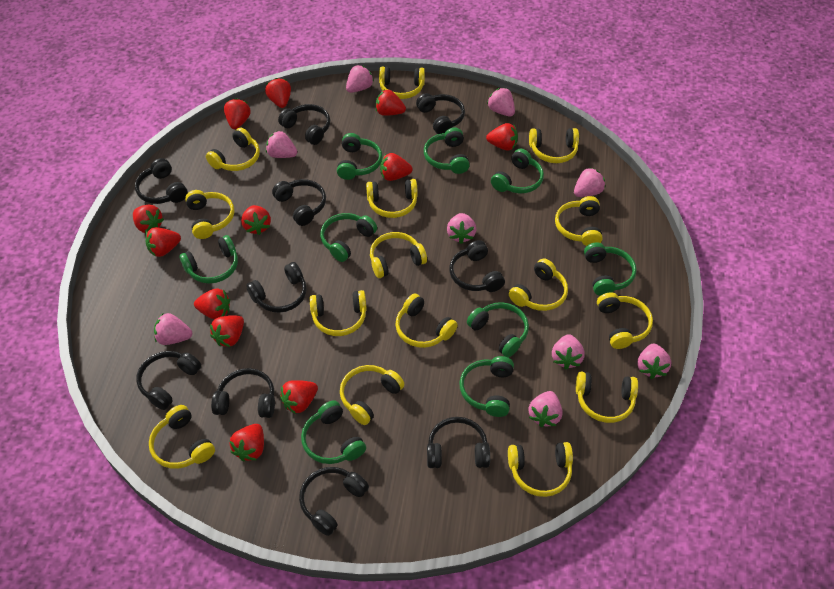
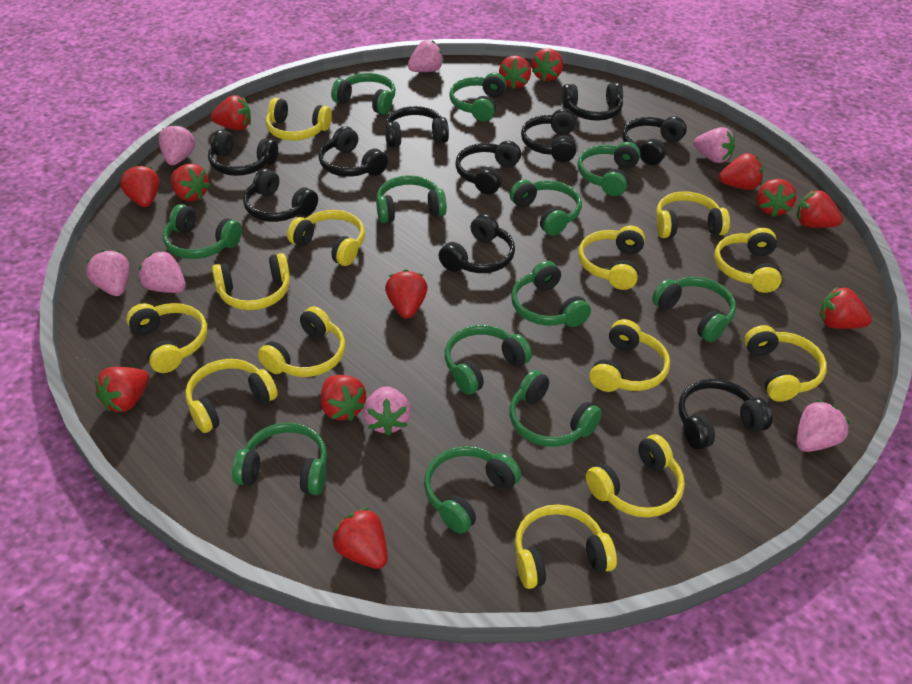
green headphones: [179,235,238,284] [301,400,366,464] [320,213,377,262] [337,133,382,180] [424,127,470,174] [460,356,514,417] [467,302,529,357] [491,149,544,193] [584,242,636,296] = 9 -> [163,204,242,259] [232,423,327,495] [331,73,396,115] [376,175,447,223] [424,446,521,534] [445,325,532,395] [449,73,507,122] [509,370,602,447] [510,179,582,236] [511,261,591,327] [577,142,641,196] [652,277,736,342] = 12
pink strawberry: [154,313,192,345] [266,131,297,158] [346,65,374,93] [447,213,476,244] [487,88,515,116] [529,391,562,427] [552,334,585,370] [574,167,605,197] [638,343,671,379] = 9 -> [86,250,129,296] [138,251,186,293] [158,124,195,165] [363,386,411,436] [408,40,444,72] [693,127,735,163] [797,400,850,452] = 7
red strawberry: [133,205,164,233] [146,227,181,257] [194,288,230,319] [210,315,244,347] [224,98,251,129] [230,424,264,461] [241,205,271,235] [265,78,291,108] [280,380,318,414] [376,89,406,116] [380,153,413,181] [486,123,518,151] = 12 -> [95,367,149,412] [120,165,159,207] [171,164,211,201] [211,95,251,130] [321,375,366,421] [332,508,388,569] [385,270,428,319] [499,55,531,89] [532,48,563,82] [719,153,763,190] [757,179,796,217] [796,190,843,228] [819,287,872,329] = 13
yellow headphones: [149,405,215,469] [185,190,234,239] [206,128,260,171] [310,290,367,336] [340,365,404,425] [366,179,418,218] [370,232,427,278] [379,67,425,99] [395,293,458,348] [508,442,573,497] [509,258,568,311] [529,128,579,163] [555,196,603,246] [576,372,638,423] [597,292,653,349] = 15 -> [126,303,207,373] [185,359,278,433] [212,253,290,310] [258,306,345,377] [266,98,332,141] [287,210,365,266] [515,504,617,589] [578,225,645,290] [586,434,685,517] [590,319,670,392] [656,191,730,238] [714,228,782,293] [744,325,827,402] = 13

